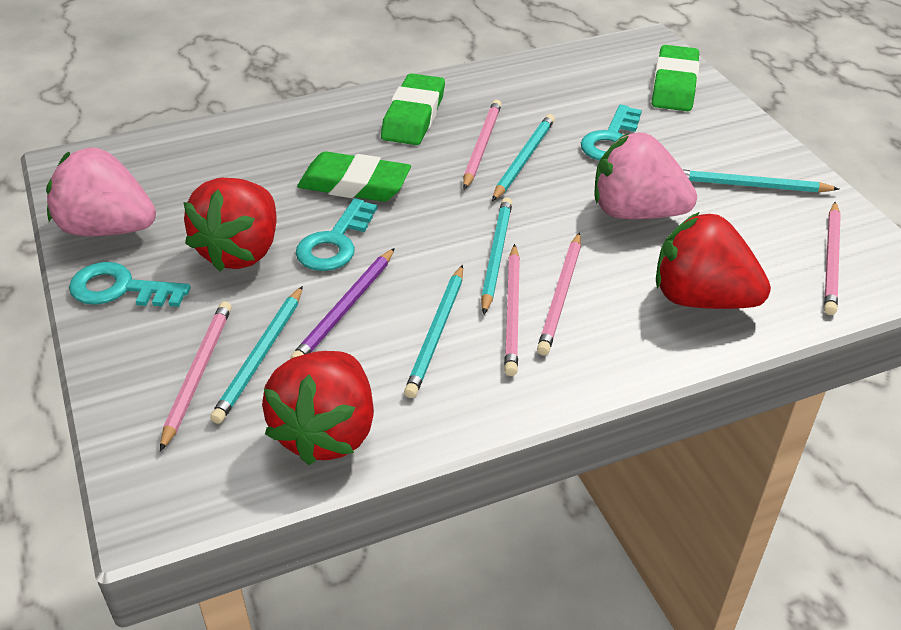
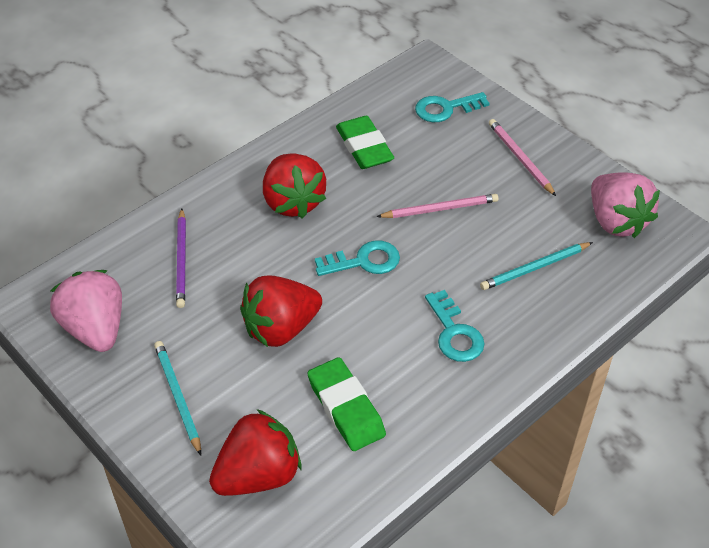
green eraser: [297,152,411,202] [381,73,445,145] [652,45,700,111] = 3 -> [308,357,386,451] [336,116,394,169] = 2
pink pencil: [160,301,231,452] [463,100,502,189] [504,244,520,376] [537,232,581,355] [824,202,841,315] = 5 -> [376,194,499,218] [489,119,556,196] = 2
turquoise pencil: [210,286,303,424] [404,265,463,398] [481,197,512,314] [492,114,555,201] [682,169,839,192] = 5 -> [154,341,201,455] [480,242,593,290] = 2

